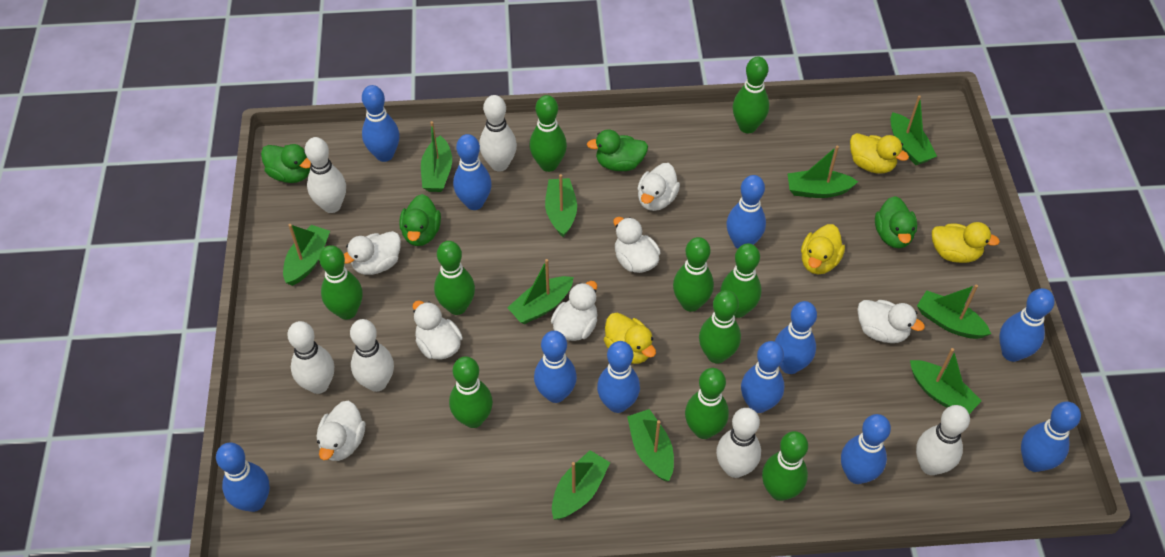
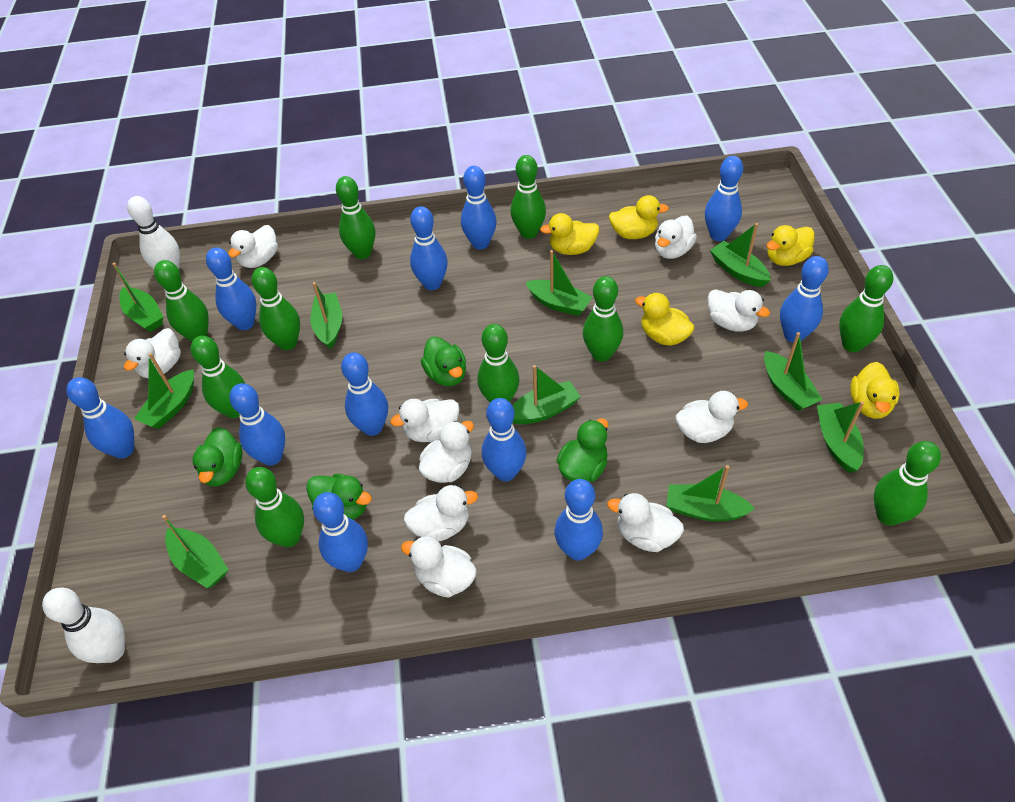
white bowling pin: [287,321,334,394] [305,137,346,213] [350,319,394,392] [479,95,517,172] [716,408,761,478] [916,405,970,475] = 6 -> [42,587,125,663] [127,196,180,269] = 2
white duck: [317,401,365,461] [344,231,401,275] [413,301,463,360] [551,281,597,341] [613,217,661,273] [637,163,680,211] [857,300,925,343] = 7 -> [124,328,181,378] [228,225,278,268] [390,399,459,442] [401,536,477,597] [404,485,478,542] [419,421,474,483] [607,493,684,552] [655,216,697,259] [676,391,748,443] [708,289,770,332] = 10
yellow duck: [604,313,656,364] [801,224,845,274] [850,133,909,173] [932,222,1000,263] = 4 -> [540,213,599,255] [609,195,669,239] [635,293,695,346] [767,225,815,266] [850,362,899,419] = 5

